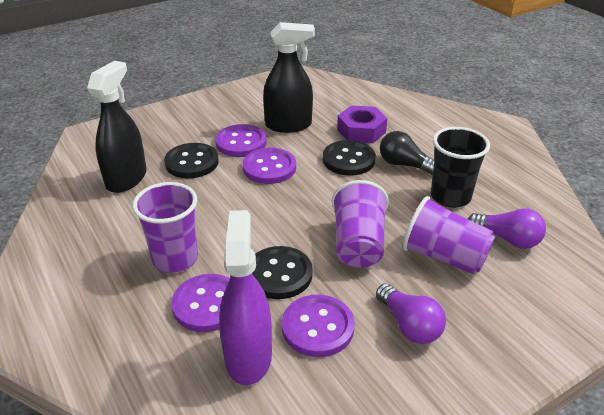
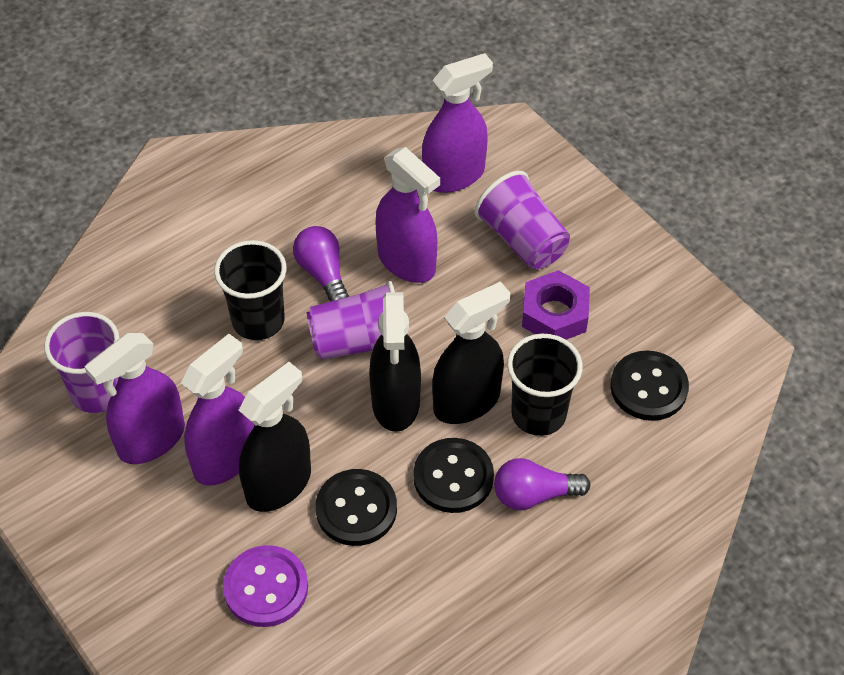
black cup: [431,127,490,208] = 1 -> [214,240,286,340] [507,334,583,436] = 2
black light bulb: [380,131,434,175] = 1 -> none = 0
black spray bottle: [87,61,147,193] [263,22,315,133] = 2 -> [239,362,311,512] [369,292,421,432] [432,281,510,424] = 3
purple button: [172,274,230,332] [215,124,267,157] [242,148,296,184] [282,295,355,357] = 4 -> [223,545,308,627] = 1
purple spray bottle: [219,210,272,385] = 1 -> [85,333,185,464] [181,334,255,486] [375,147,440,283] [422,53,493,193] = 4

